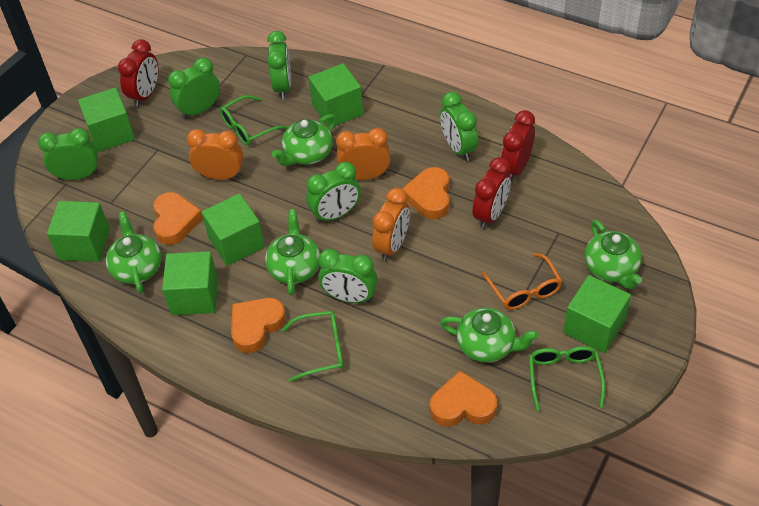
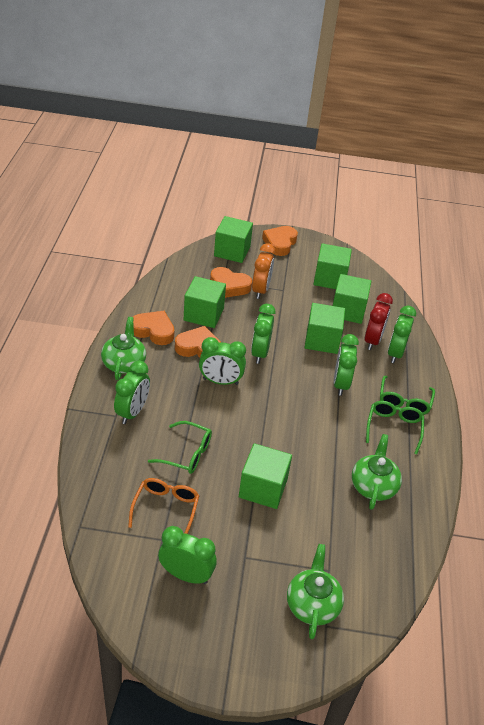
green teapot: [106,211,161,293] [265,209,320,295] [272,114,336,166] [440,308,539,363] [584,220,642,290] = 5 -> [101,317,146,380] [287,544,344,639] [352,434,402,510] = 3
orange clock: [187,129,243,180] [336,128,391,180] [372,188,410,261] = 3 -> [252,244,275,299] = 1
red clock: [118,39,159,107] [473,157,511,229] [501,110,535,181] = 3 -> [365,293,393,350] = 1

